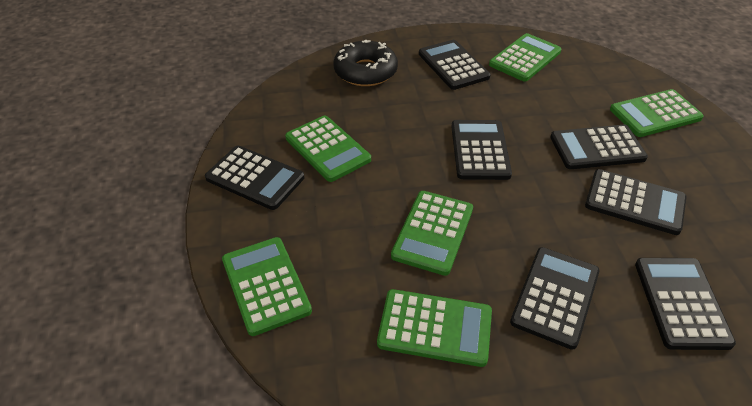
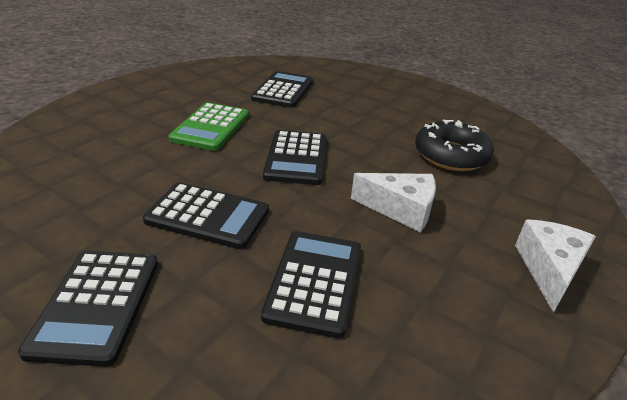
black calculator: [205,146,304,210] [419,40,490,90] [451,120,512,180] [510,247,600,350] [550,125,648,169] [585,169,687,235] [635,258,736,350] = 7 -> [18,250,158,367] [143,182,269,249] [251,71,313,108] [261,231,361,339] [263,130,326,185] = 5
green calculator: [222,237,312,336] [285,116,371,182] [377,289,492,367] [391,191,473,276] [489,33,562,82] [610,89,703,137] = 6 -> [168,102,249,151] = 1
white cheese: none = 0 -> [351,173,436,232] [515,220,596,313] = 2

